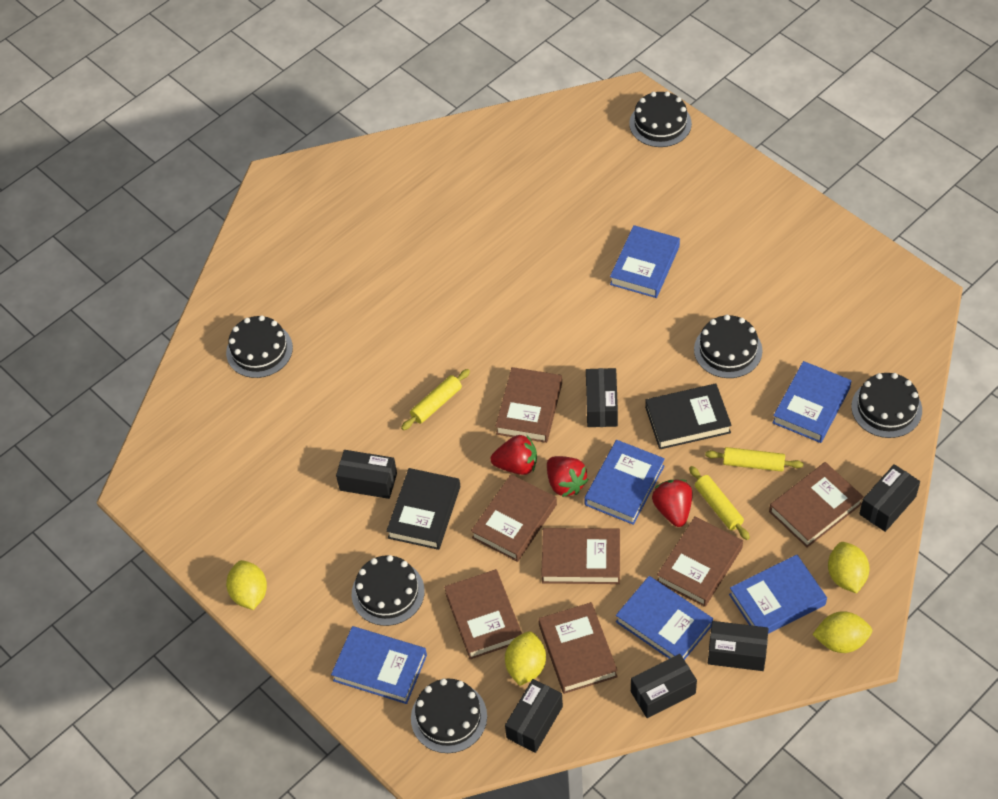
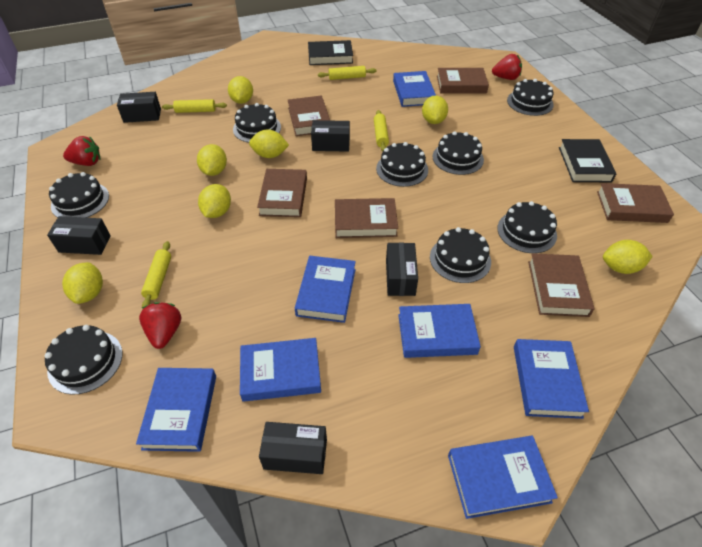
black box: [336,450,397,499] [505,679,563,753] [586,368,618,427] [631,654,697,718] [708,621,769,671] [859,464,920,532] = 6 -> [47,216,111,255] [117,92,161,123] [259,422,327,474] [311,120,350,152] [386,243,418,296] = 5
black cake: [226,315,293,378] [352,555,425,626] [411,679,487,753] [629,91,692,147] [694,315,762,378] [851,373,922,438] = 6 -> [45,325,123,395] [49,172,109,218] [233,103,281,143] [376,142,428,187] [430,227,491,283] [432,131,484,175] [498,201,557,253] [507,79,554,116] = 8
blue book: [331,626,427,704] [584,440,665,525] [610,225,680,298] [616,576,713,660] [729,555,827,634] [772,361,851,443] = 6 -> [136,368,216,452] [240,338,321,402] [295,256,356,323] [393,71,436,107] [398,304,481,358] [448,436,558,519] [514,339,589,419] = 7
brown book: [444,569,522,659] [471,474,557,562] [495,367,562,443] [538,602,618,694] [541,528,620,584] [657,517,743,607] [769,462,864,547] = 7 -> [257,169,307,217] [288,96,330,136] [335,198,398,238] [437,68,489,94] [528,253,595,317] [597,183,674,223] = 6
yellow lemon: [226,560,267,610] [505,631,546,686] [812,611,872,653] [828,542,869,593] = 4 -> [62,262,103,304] [197,144,227,176] [198,184,231,218] [228,76,253,104] [249,129,289,158] [422,95,448,124] [603,240,653,274] = 7
yellow rolling pin: [401,369,470,430] [689,466,750,540] [705,447,803,472] = 3 -> [141,241,171,309] [162,99,227,113] [318,66,376,80] [374,110,389,151] = 4

